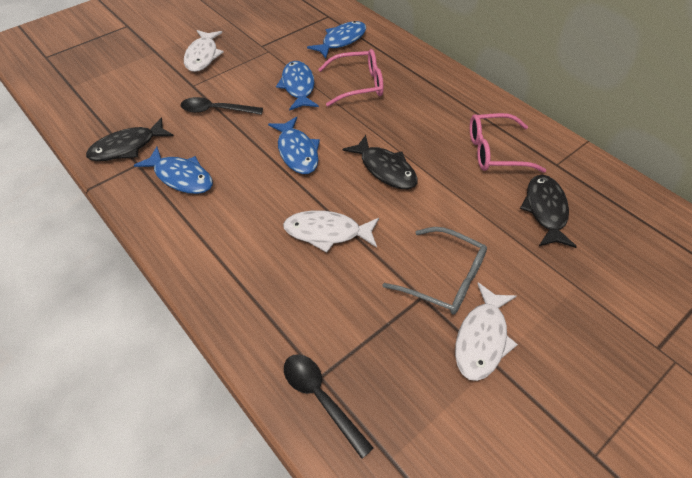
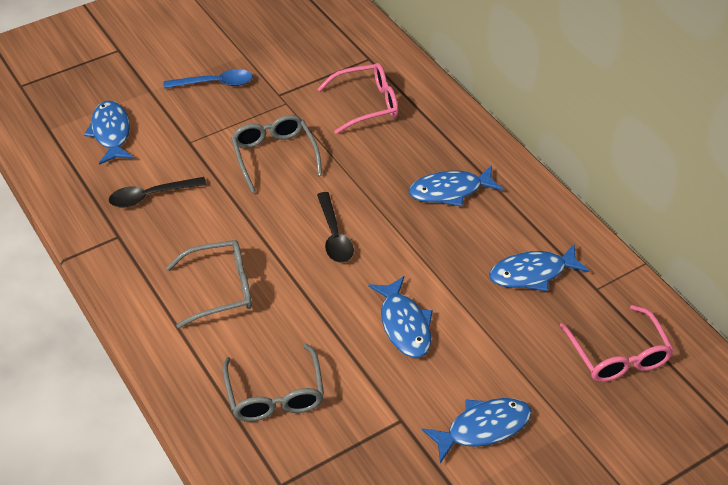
black fish: [86,118,174,161] [342,135,418,189] [520,175,577,248] = 3 -> none = 0
blue fish: [134,147,213,194] [268,116,320,174] [276,61,319,111] [307,21,366,58] = 4 -> [84,101,134,165] [368,276,433,358] [409,165,503,207] [422,398,532,463] [489,245,589,292] = 5
blue spoon: none = 0 -> [164,69,253,89] = 1
grey glasses: [383,227,487,315] = 1 -> [166,240,252,328] [222,343,324,422] [231,115,322,193] = 3
white fish: [184,30,224,72] [283,210,379,253] [455,283,518,381] = 3 -> none = 0

